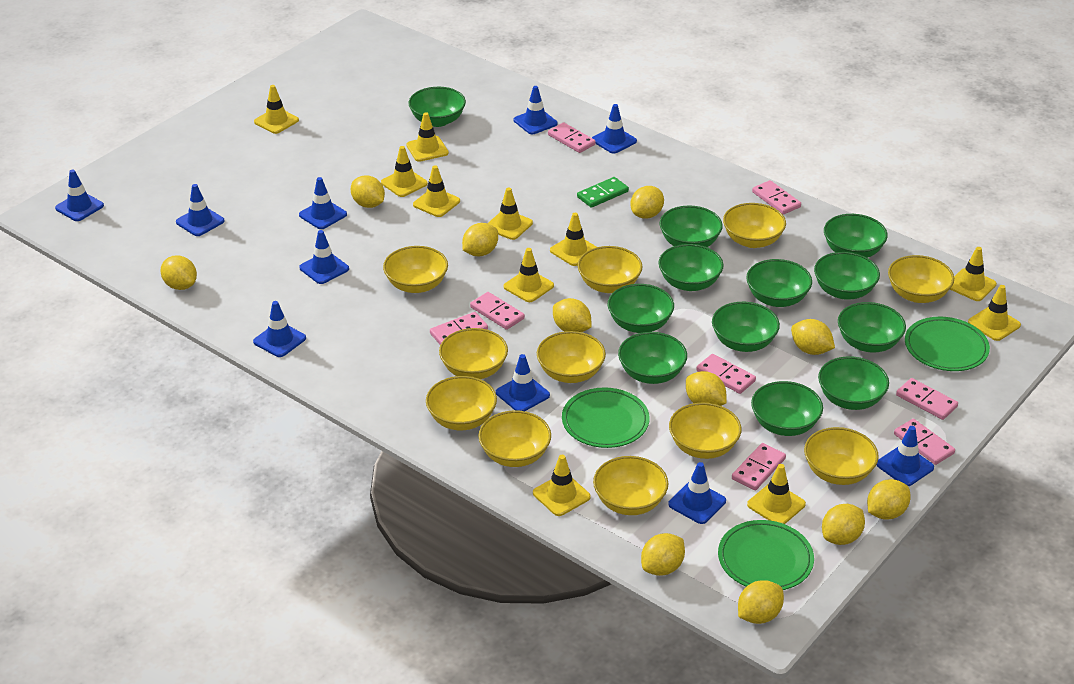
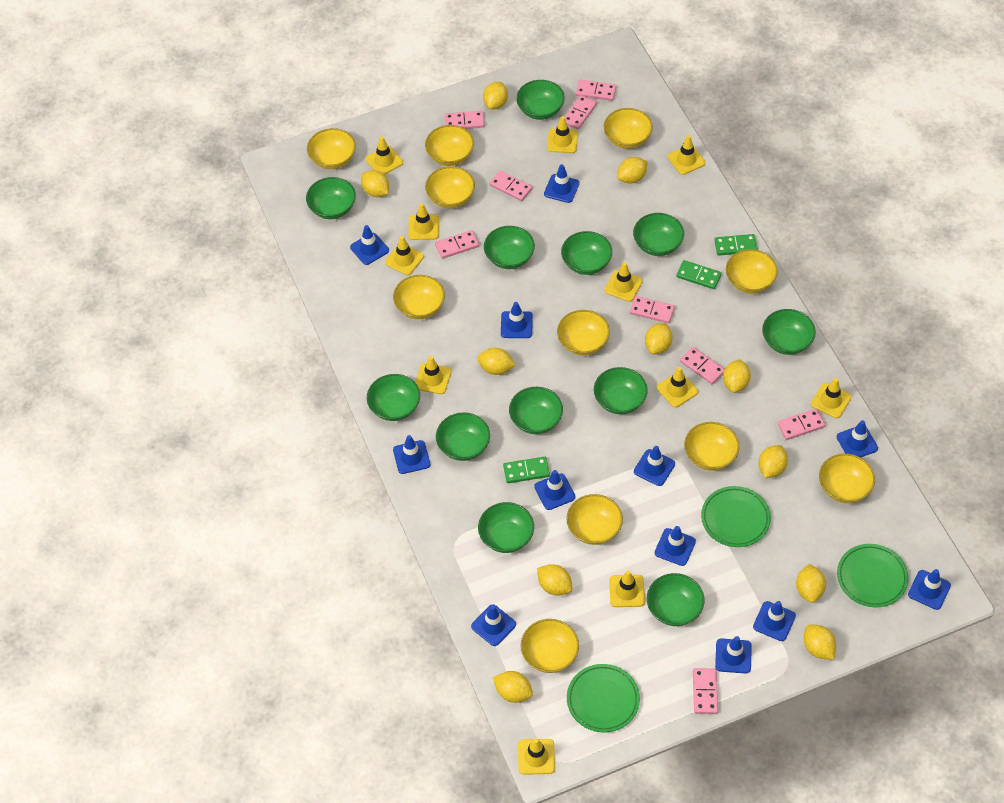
blue traffic cone: [55,169,104,221] [176,184,224,236] [253,301,306,357] [299,177,347,229] [299,230,349,284] [496,354,550,411] [514,86,558,134] [592,104,637,154] [668,462,726,524] [876,426,934,486] = 10 -> [350,225,389,265] [393,435,430,474] [471,604,516,646] [501,302,533,338] [534,470,576,510] [544,164,580,203] [634,446,675,486] [655,526,696,566] [715,636,752,674] [753,601,796,641] [837,420,878,458] [908,569,951,610] = 12
green domino: [577,177,629,208] = 1 -> [503,457,550,483] [676,260,722,289] [714,234,758,256] = 3
pink domino: [430,312,488,345] [470,292,525,330] [548,122,596,153] [696,354,756,394] [732,443,786,490] [752,180,801,215] [894,419,955,465] [896,378,958,420] = 8 -> [435,230,479,259] [445,111,484,129] [489,170,532,201] [565,95,597,129] [576,80,616,101] [630,296,675,323] [680,347,725,384] [693,668,718,714] [777,409,825,440] = 9

